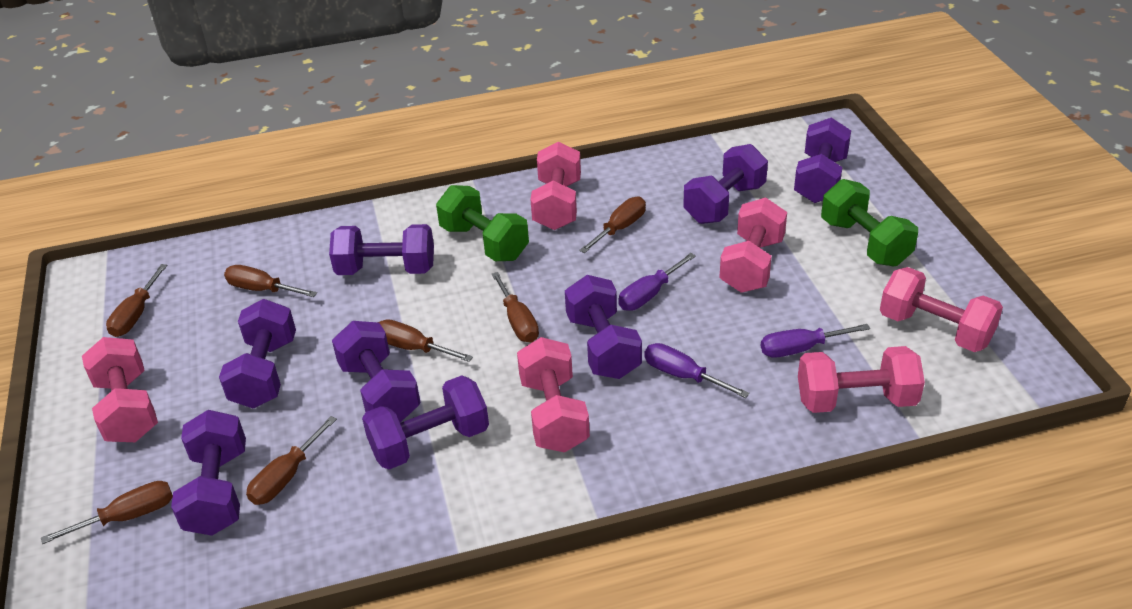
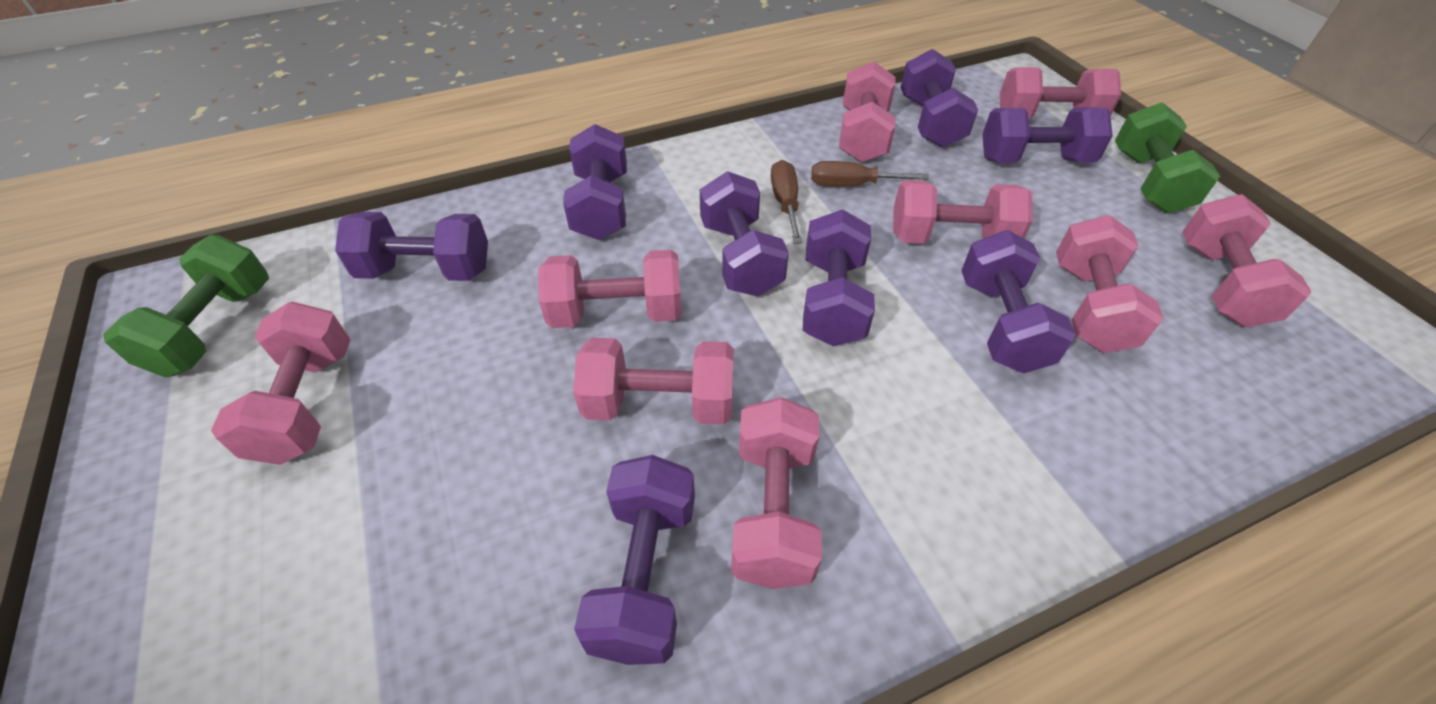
brown screwdriver: [41,481,173,544] [106,264,167,337] [224,265,317,297] [246,416,337,505] [378,319,473,362] [492,272,539,343] [579,197,646,253] = 7 -> [771,160,802,244] [811,161,929,186] = 2
pink dumbbell: [82,337,158,442] [517,337,590,453] [530,142,581,230] [719,197,787,293] [798,346,925,413] [880,267,1003,352] = 6 -> [211,302,351,465] [538,250,682,328] [573,338,734,424] [731,397,822,589] [839,61,895,163] [893,180,1033,244] [1000,67,1121,119] [1056,215,1164,353] [1182,194,1312,327] = 9
purple screwdriver: [618,253,696,311] [644,343,750,398] [761,324,870,358] = 3 -> none = 0

